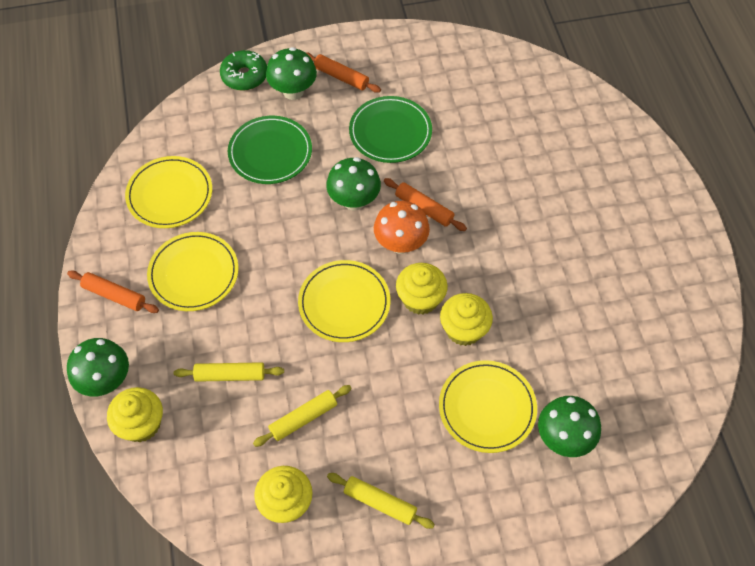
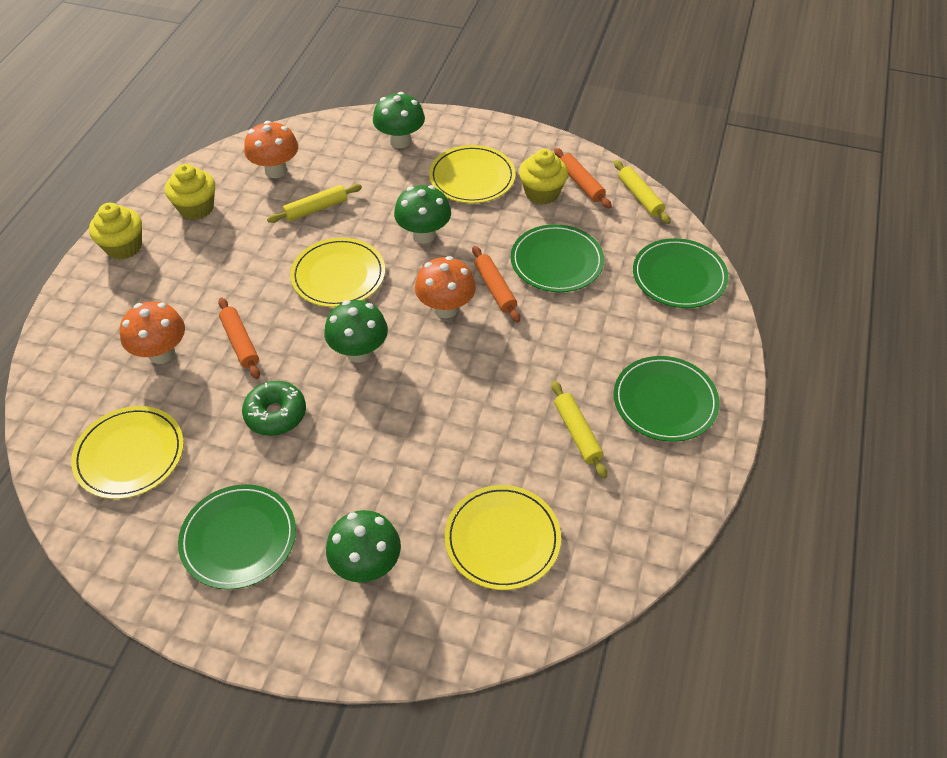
green plate: [228,116,312,184] [349,96,432,163] = 2 -> [178,484,296,590] [511,224,604,292] [613,356,720,442] [633,238,729,308] = 4
orange mushroom: [374,201,430,254] = 1 -> [120,301,185,364] [244,121,298,178] [415,256,476,318] = 3
yellow cupcake: [107,387,163,442] [254,466,313,523] [396,263,448,315] [440,293,493,346] = 4 -> [89,203,142,260] [165,164,215,220] [519,149,568,205] = 3

